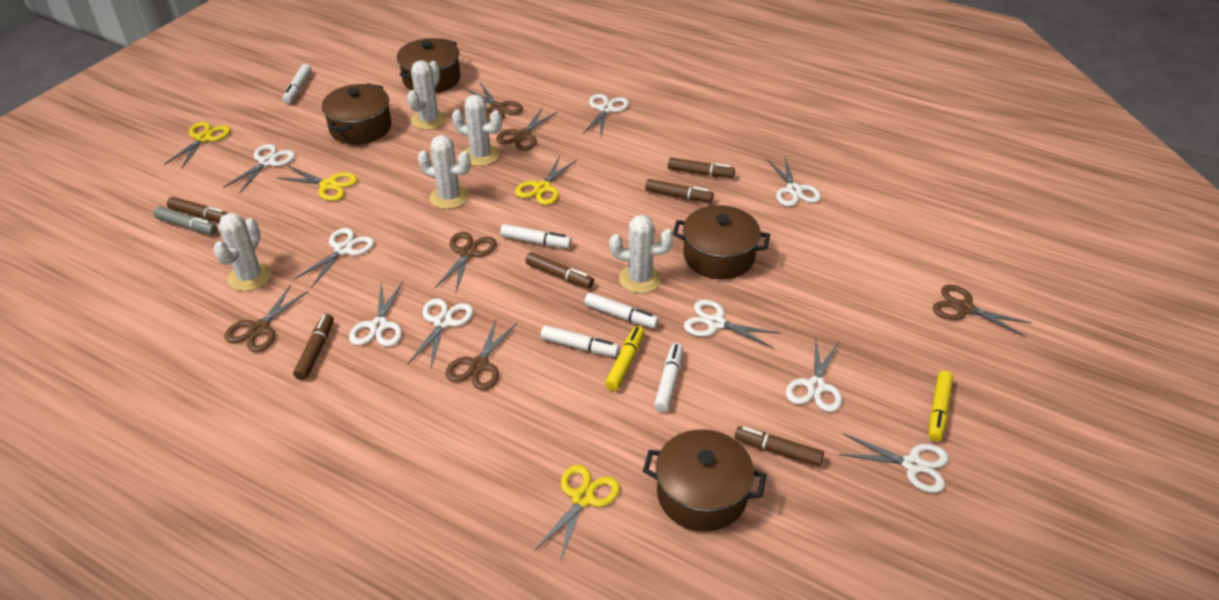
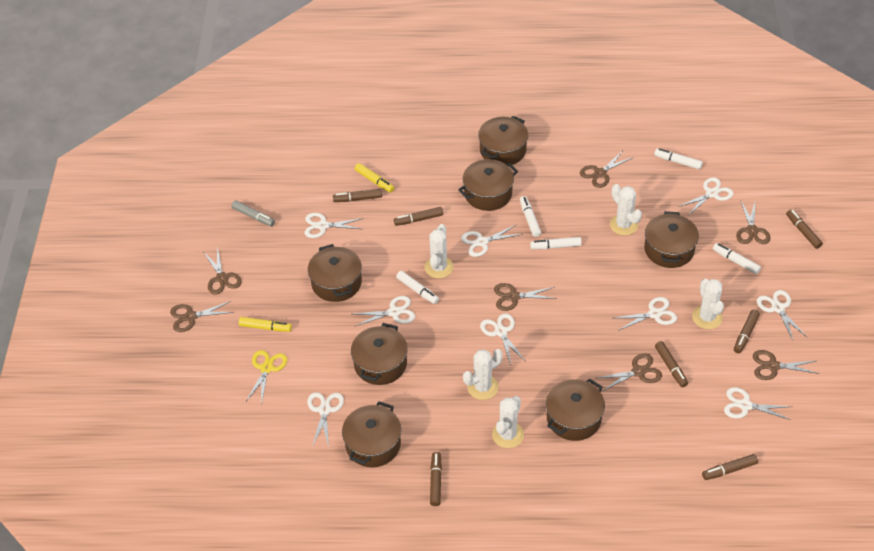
brown marker: [167,197,227,222] [293,314,334,380] [525,252,594,288] [645,179,714,203] [668,158,735,178] [734,426,824,466] = 6 -> [333,189,382,202] [394,207,443,226] [430,452,442,506] [655,341,688,387] [702,454,758,480] [734,310,760,353] [786,209,823,249] = 7
brown pot: [322,83,391,145] [397,38,460,93] [643,429,766,532] [673,205,770,280] = 4 -> [308,244,362,302] [342,401,401,467] [351,323,408,385] [458,159,518,211] [478,116,528,165] [546,378,605,441] [644,211,699,268] = 7
brown scissors: [224,285,308,352] [435,232,497,292] [445,319,518,390] [466,82,523,121] [496,108,558,151] [933,285,1031,337] = 6 -> [170,301,234,332] [203,246,241,295] [494,283,557,311] [580,152,633,188] [597,353,662,391] [736,200,771,244] [753,350,820,380] = 7
yellow scissors: [164,122,231,169] [277,166,358,201] [515,156,577,205] [535,465,620,562] = 4 -> [246,350,287,403] = 1

